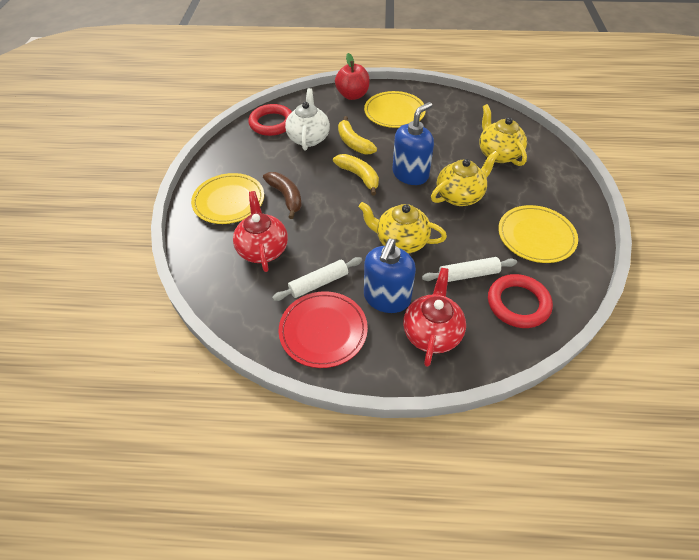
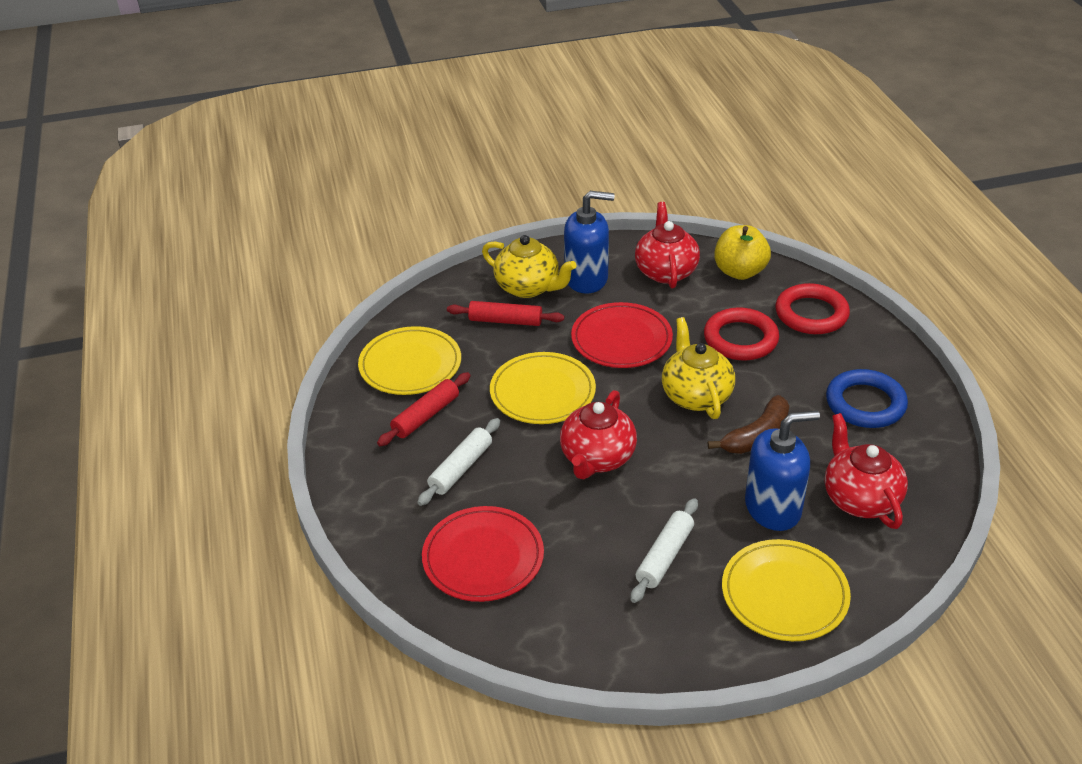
blue ring: none = 0 -> [826,369,908,428] = 1
red apple: [335,53,370,100] = 1 -> none = 0
red plate: [279,291,368,368] = 1 -> [422,506,544,602] [571,302,673,368] = 2
red rolling pin: none = 0 -> [377,372,470,446] [447,301,564,326] = 2
red teapot: [233,191,288,272] [403,268,466,367] = 2 -> [560,390,637,479] [635,202,700,289] [825,413,908,529] = 3
white teapot: [285,88,330,150] = 1 -> none = 0
yellow apple: none = 0 -> [714,225,771,280] = 1
yellow banana: [333,154,379,195] [338,116,377,154] = 2 -> none = 0
yellow teapot: [358,202,447,254] [431,151,499,206] [479,104,527,166] = 3 -> [482,235,577,298] [662,317,735,419] = 2

